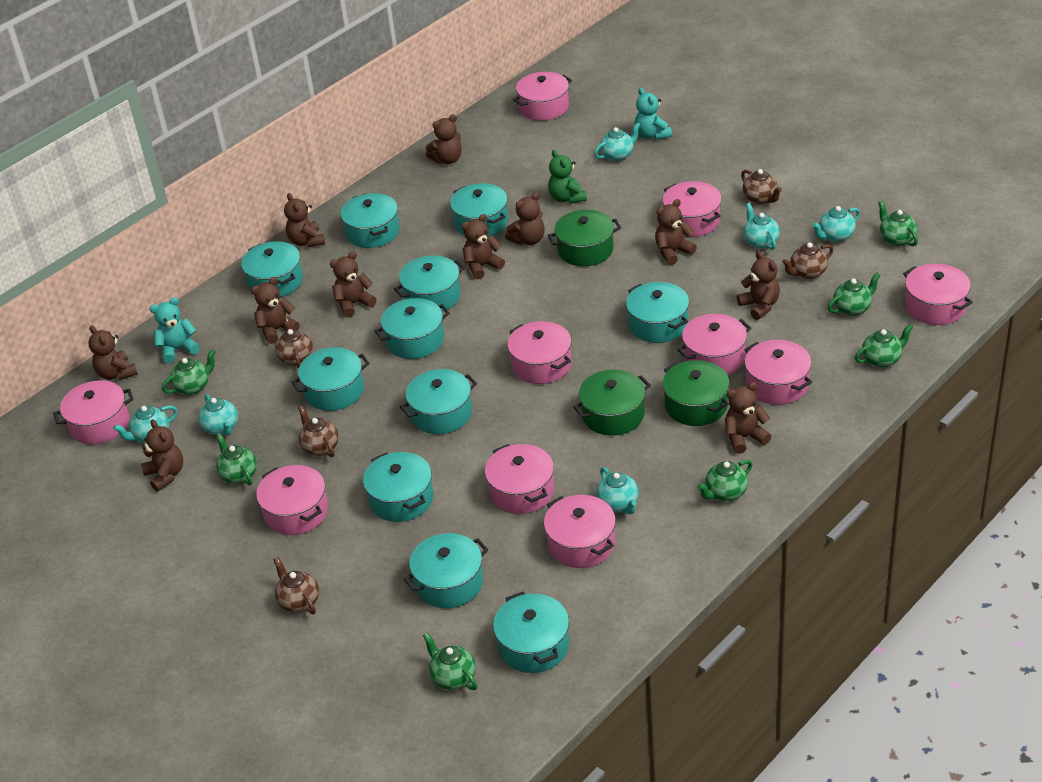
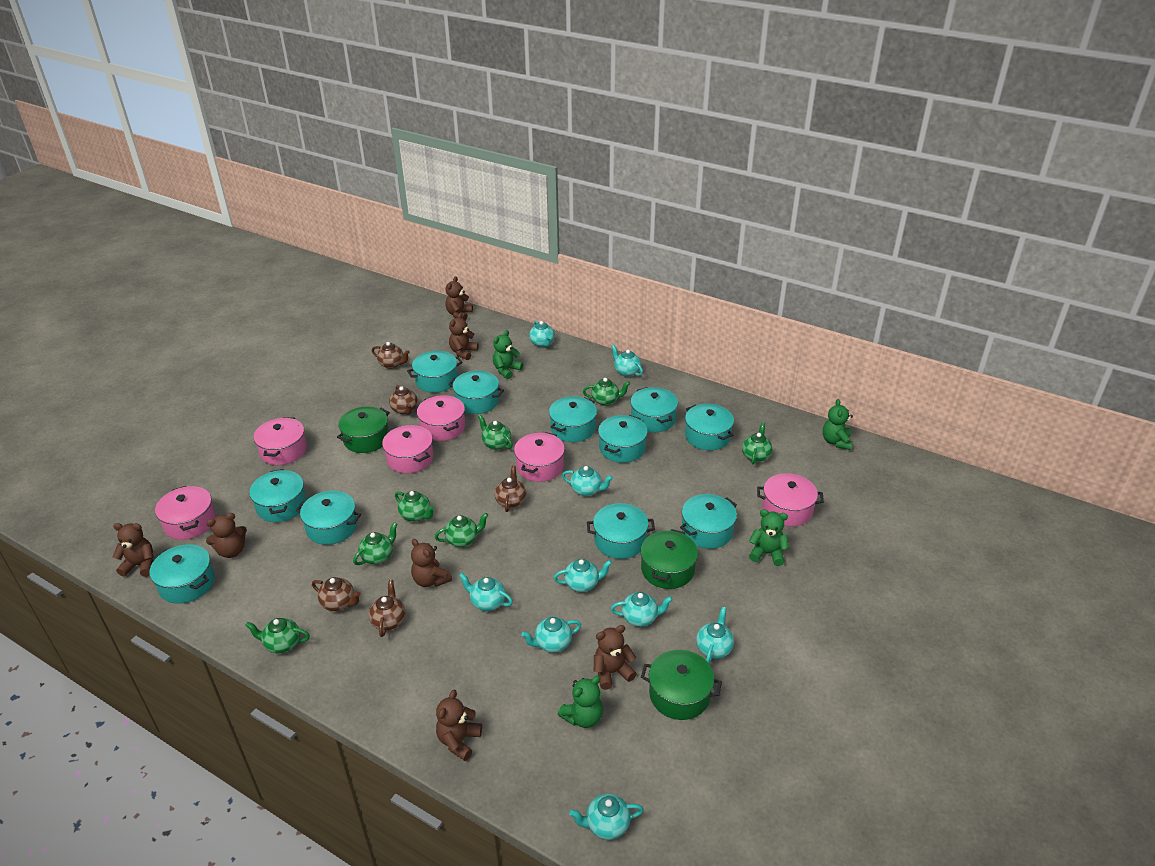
brown teddy bear: [89,325,138,380] [141,419,183,492] [251,277,300,344] [284,193,325,247] [330,251,377,317] [426,114,462,164] [461,214,505,279] [505,192,545,245] [655,199,697,265] [725,382,771,454] [737,251,780,320] = 11 -> [113,523,154,577] [206,513,247,558] [411,539,452,587] [436,690,482,761] [446,276,473,321] [449,313,479,360] [594,625,636,690] = 7
green teddy bear: [548,150,587,204] = 1 -> [493,330,523,379] [558,676,603,728] [749,509,789,566] [823,399,853,450] = 4
pink pot: [53,380,134,444] [256,465,328,535] [485,444,554,514] [507,321,571,384] [513,72,572,121] [544,495,616,568] [663,181,722,237] [677,314,751,375] [744,340,812,405] [903,264,973,325] = 10 -> [155,486,216,540] [254,417,307,465] [382,425,434,473] [417,395,465,441] [514,432,565,482] [757,473,824,526] = 6
turquoise teapot: [113,405,178,443] [198,394,238,436] [594,122,640,162] [596,467,639,514] [743,203,780,250] [812,206,860,242] = 6 -> [459,573,513,611] [521,617,581,653] [529,321,555,347] [554,559,612,592] [562,466,613,496] [569,794,644,840] [611,345,643,377] [611,592,673,627] [696,607,734,664] = 9
turquoise teddy bear: [150,297,200,364] [634,88,672,140] = 2 -> none = 0

